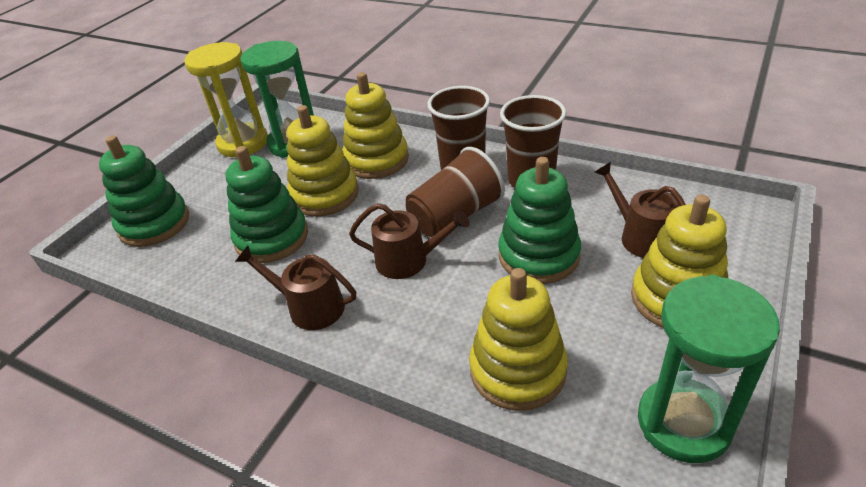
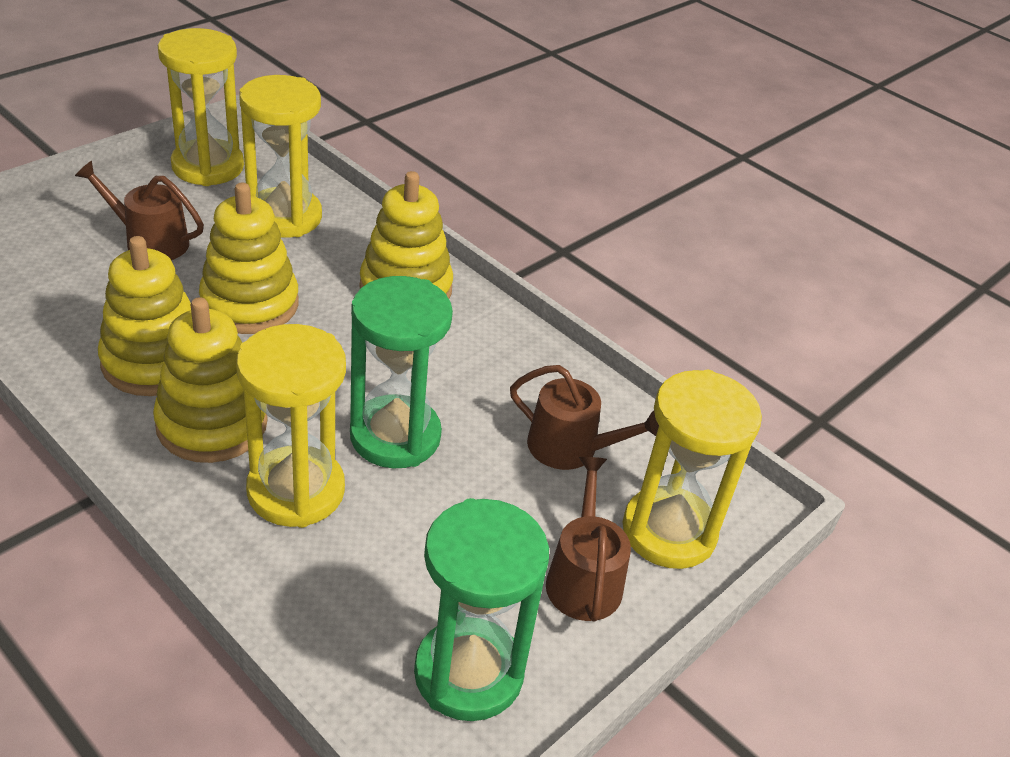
brown cup: [406,147,505,237] [427,86,490,170] [500,95,566,188] = 3 -> none = 0
green stacking toy: [99,135,189,247] [226,146,308,263] [498,157,581,284] = 3 -> none = 0
yellow hourglass: [184,42,268,157] = 1 -> [158,28,244,186] [236,324,346,528] [239,75,322,238] [623,370,762,569] = 4

